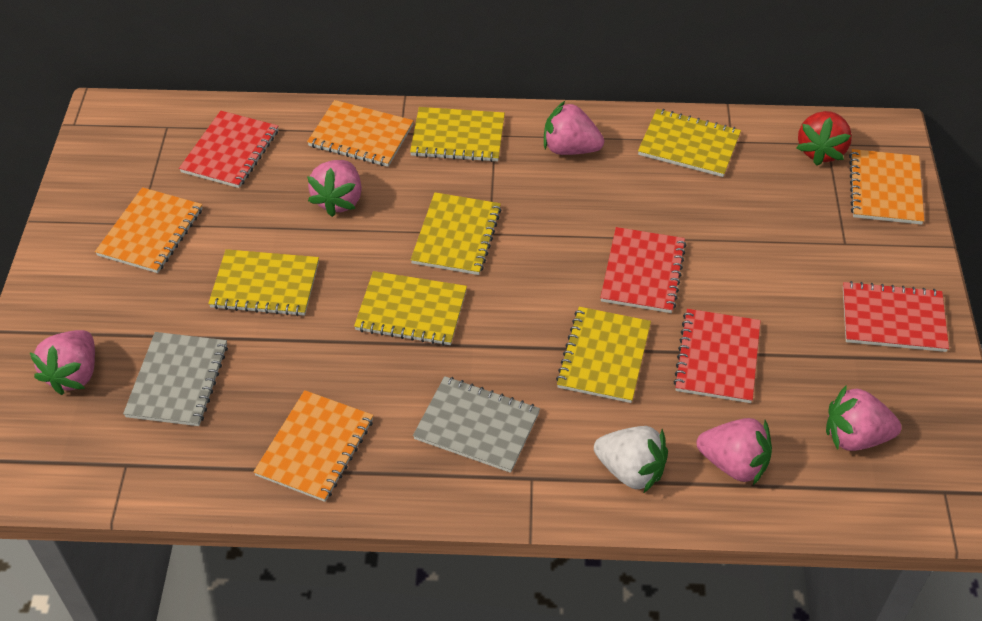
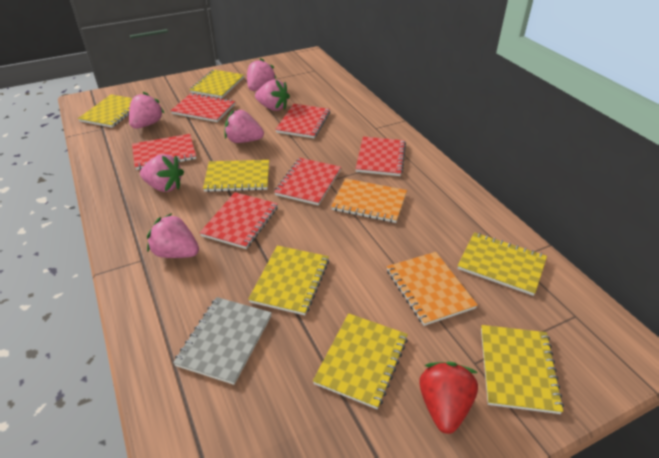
grey notebook: [123,332,228,426] [413,376,540,473] = 2 -> [173,297,272,385] = 1
orange notebook: [95,187,203,273] [253,390,374,502] [307,100,414,167] [849,149,924,225] = 4 -> [331,178,407,223] [387,252,478,326] = 2
pink strawberry: [30,330,95,395] [307,160,362,217] [544,101,604,155] [697,418,772,485] [826,385,902,451] = 5 -> [129,92,164,129] [140,154,184,192] [147,213,199,258] [225,110,264,143] [247,58,277,91] [255,79,290,111] = 6
red notebook: [179,111,278,188] [600,227,687,313] [673,309,761,403] [843,281,949,352] = 4 -> [132,134,196,170] [170,93,235,122] [200,192,278,249] [274,158,341,205] [275,104,330,138] [356,137,406,176] = 6
white strawberry: [594,426,668,493] = 1 -> none = 0
yellow notebook: [208,249,319,316] [354,271,467,346] [410,107,505,162] [411,192,502,275] [556,307,651,403] [638,109,741,177] = 6 -> [78,94,133,128] [189,69,244,98] [203,160,269,192] [248,246,329,315] [313,313,408,409] [458,232,547,296] [481,325,564,414] = 7

